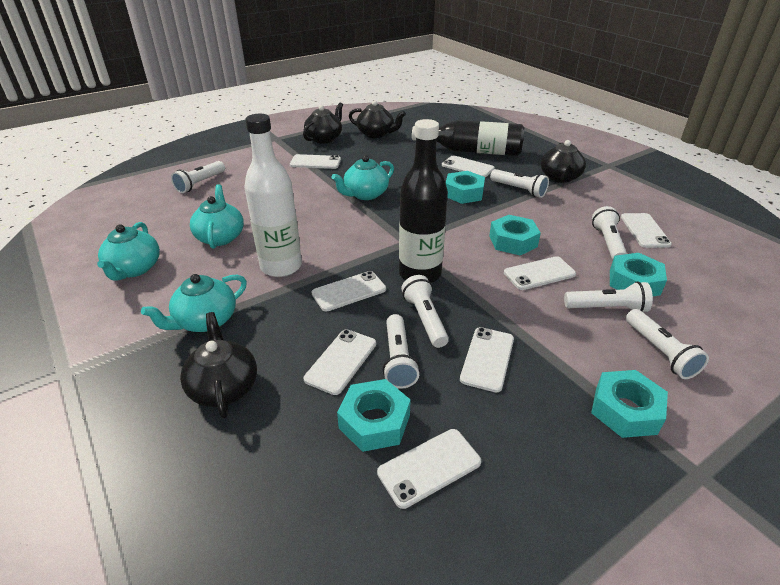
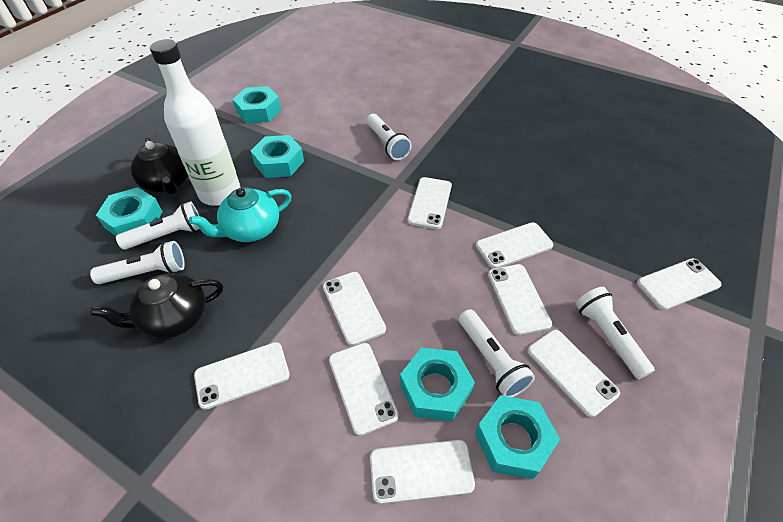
black bottle: [399,119,448,283] [412,120,524,156] = 2 -> none = 0
black teapot: [180,312,257,419] [303,103,343,144] [349,100,406,138] [541,140,586,183] = 4 -> [90,273,223,339] [130,137,188,195] = 2
turquoise teapot: [97,222,160,280] [141,274,247,332] [190,184,244,249] [332,155,394,200] = 4 -> [189,188,292,242] = 1
white flashlight: [171,161,225,193] [383,314,420,389] [401,275,449,348] [490,169,549,198] [564,281,653,312] [592,206,627,260] [626,309,709,379] = 7 -> [90,241,185,284] [116,201,200,250] [367,114,412,160] [459,309,535,397] [575,287,655,379] = 5
white phone: [290,154,341,169] [304,329,376,395] [312,271,386,311] [377,429,481,509] [442,155,495,177] [460,327,514,392] [504,256,576,290] [621,213,672,248] = 8 -> [194,342,290,410] [323,272,386,346] [329,343,399,436] [370,440,475,504] [408,177,452,229] [476,222,554,269] [488,264,552,335] [527,330,620,417] [637,258,722,310] = 9

